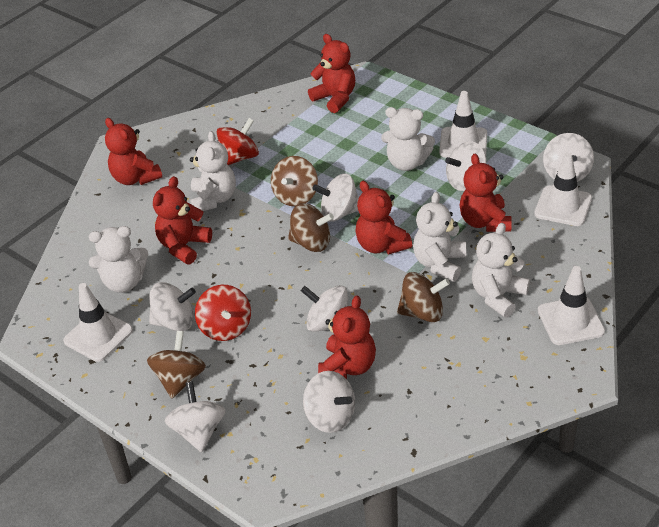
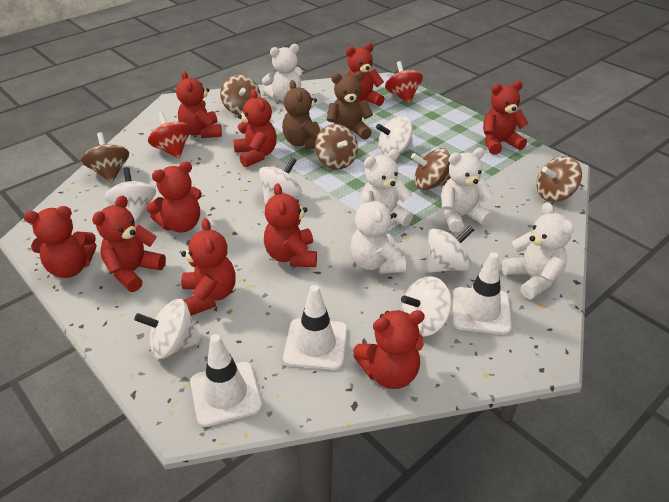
brown spinning top: [147,331,206,398] [271,156,318,206] [288,203,334,252] [397,272,450,322] = 4 -> [81,132,129,183] [220,75,261,115] [315,124,358,170] [411,148,451,190] [536,156,582,202] = 5
brown teddy bear: none = 0 -> [282,80,320,149] [327,71,373,140] = 2
red teddy bear: [105,118,162,185] [153,176,212,264] [308,34,355,113] [318,295,376,380] [355,181,412,254] [459,154,512,232] = 6 -> [24,206,97,278] [92,195,166,292] [147,161,202,233] [176,71,222,138] [181,218,236,316] [233,89,277,167] [264,183,317,267] [346,43,385,106] [353,310,425,389] [483,81,528,155] = 10
white spinning top: [149,282,196,331] [165,381,226,452] [301,285,348,332] [303,371,355,433] [312,173,359,222] [445,141,487,191] [543,133,594,182] = 7 -> [104,167,156,223] [134,299,202,359] [259,157,302,206] [376,116,413,156] [401,276,452,336] [426,225,474,273] = 6
white traffic cone: [63,283,133,362] [439,91,487,158] [534,152,592,226] [538,266,605,345] = 4 -> [190,334,262,427] [283,285,348,370] [453,252,512,335] = 3

